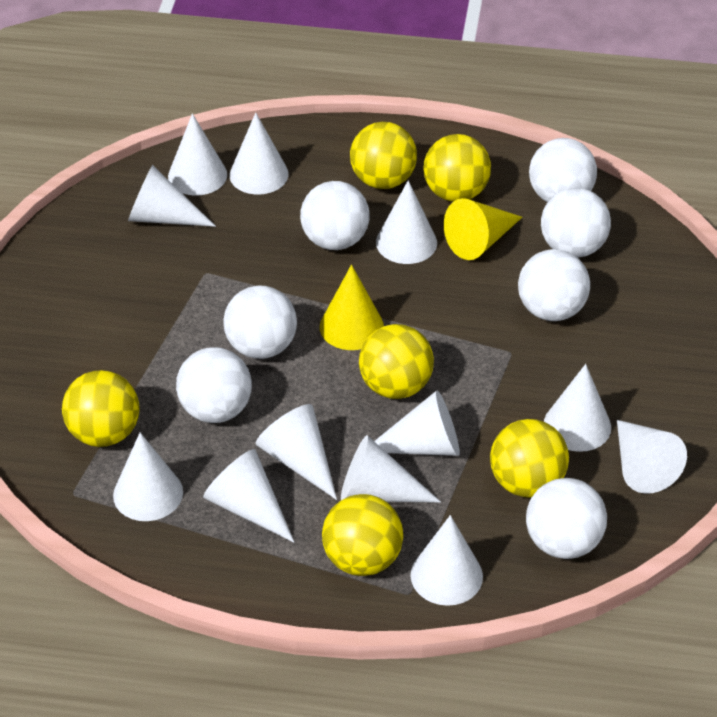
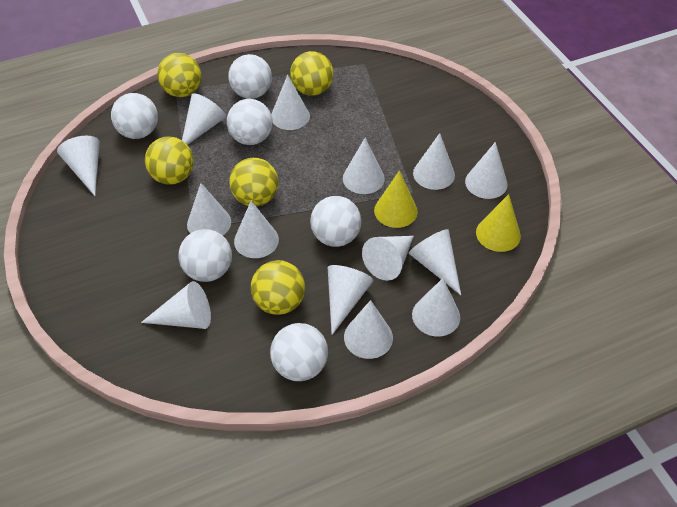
white ball: [176,347,252,423] [223,286,297,359] [300,181,370,250] [518,249,590,321] [526,478,607,559] [529,138,597,202] [541,188,611,258] = 7 -> [111,93,158,139] [178,229,232,282] [227,99,273,145] [228,54,272,99] [270,323,328,381] [310,196,361,247] = 6
white cone: [113,433,183,521] [128,165,216,227] [168,113,227,196] [203,449,294,543] [230,113,289,195] [256,404,337,500] [341,435,441,503] [374,390,460,456] [376,180,437,264] [410,515,483,606] [544,364,611,452] [617,420,687,494] = 12 -> [57,136,100,196] [141,281,211,329] [182,93,226,145] [187,183,231,235] [234,201,279,258] [271,75,310,130] [328,265,374,335] [343,138,385,194] [344,300,393,359] [362,236,414,281] [409,229,461,295] [412,278,460,336] [413,133,455,190] [465,142,508,199] = 14
yellow ball: [62,370,139,447] [322,494,403,576] [350,122,417,189] [359,324,434,399] [423,134,491,202] [490,419,569,498] = 6 -> [145,136,194,185] [157,53,202,97] [229,158,279,207] [251,260,305,315] [290,51,334,96] = 5

